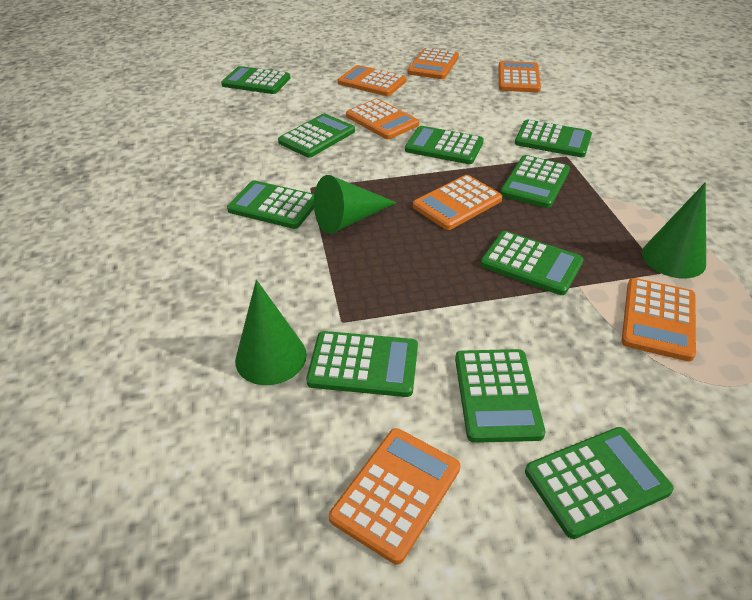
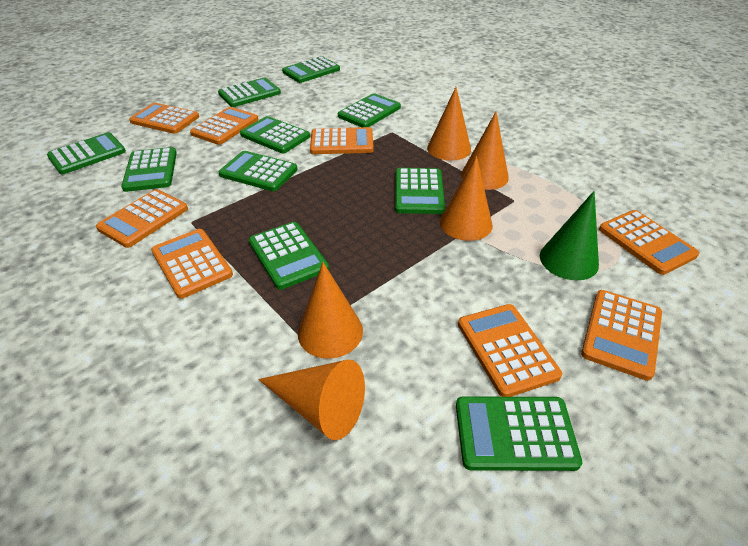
green cone: [235,280,307,385] [314,175,397,234] [642,182,706,278] = 3 -> [540,191,599,280] = 1
orange calculator: [329,428,460,564] [338,65,406,96] [346,99,419,139] [408,48,459,79] [413,175,503,230] [498,61,541,92] [621,278,696,362] = 7 -> [96,189,188,248] [129,103,199,134] [151,229,233,299] [190,107,258,145] [310,127,374,154] [458,304,562,397] [581,290,662,381] [599,210,699,275] = 8
orange cone: none = 0 -> [258,360,365,440] [298,262,363,359] [427,87,471,161] [440,156,493,241] [461,112,509,190] = 5

